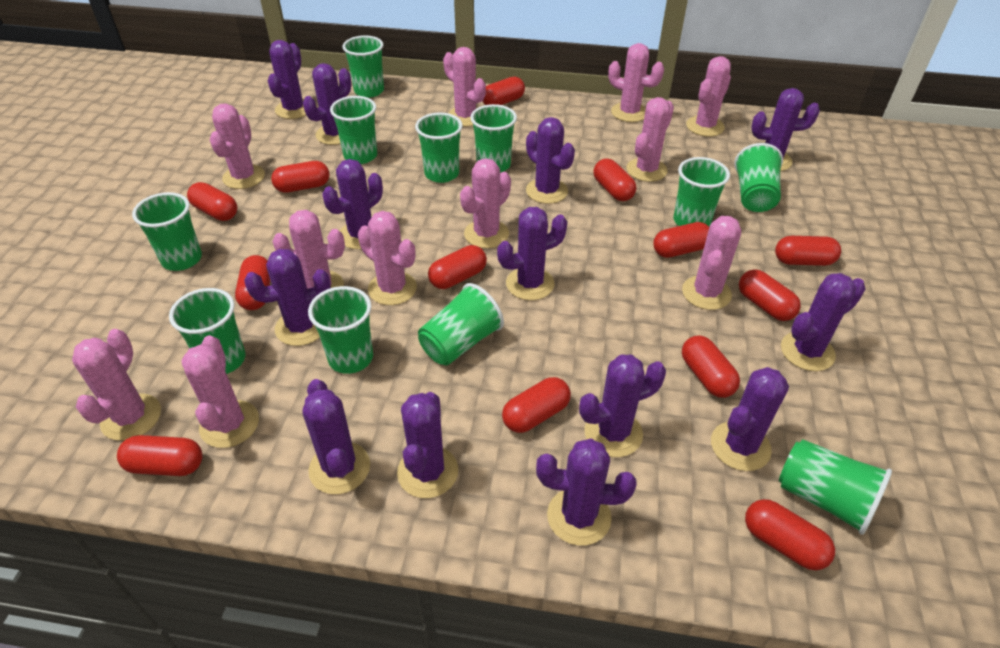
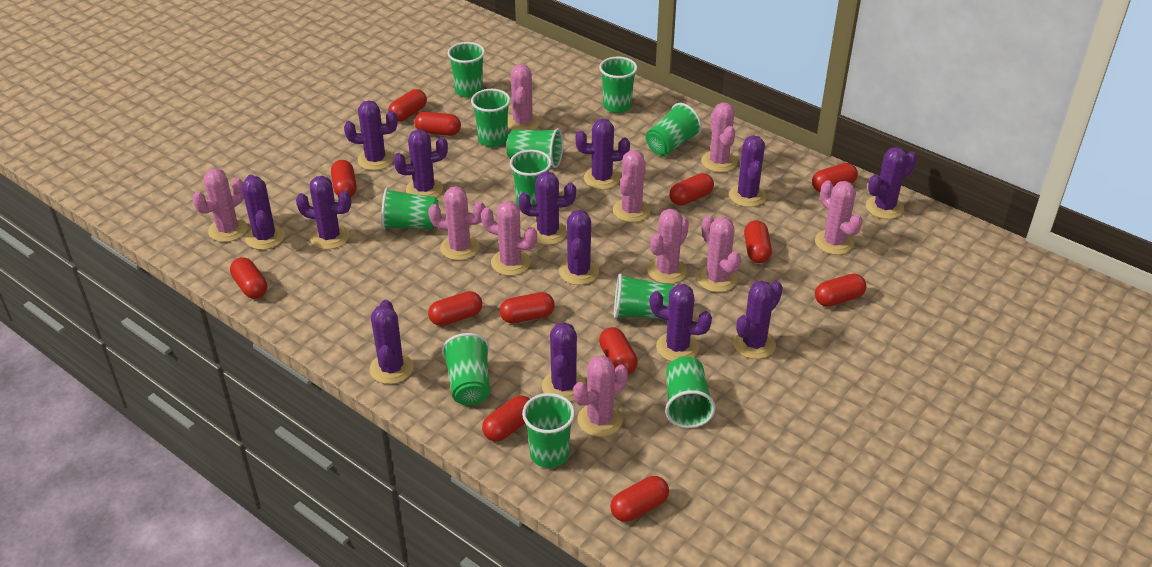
pink cactus: [72,329,161,441] [181,335,259,448] [210,103,265,189] [273,210,345,289] [358,211,417,305] [443,47,486,126] [460,158,511,248] [608,43,664,122] [626,97,674,182] [682,216,741,310] [686,56,731,136] = 11 -> [193,169,248,242] [428,186,485,261] [481,201,537,276] [508,64,540,130] [573,355,628,437] [613,150,651,222] [647,209,689,284] [697,215,741,292] [701,102,737,173] [815,180,863,255] = 10

